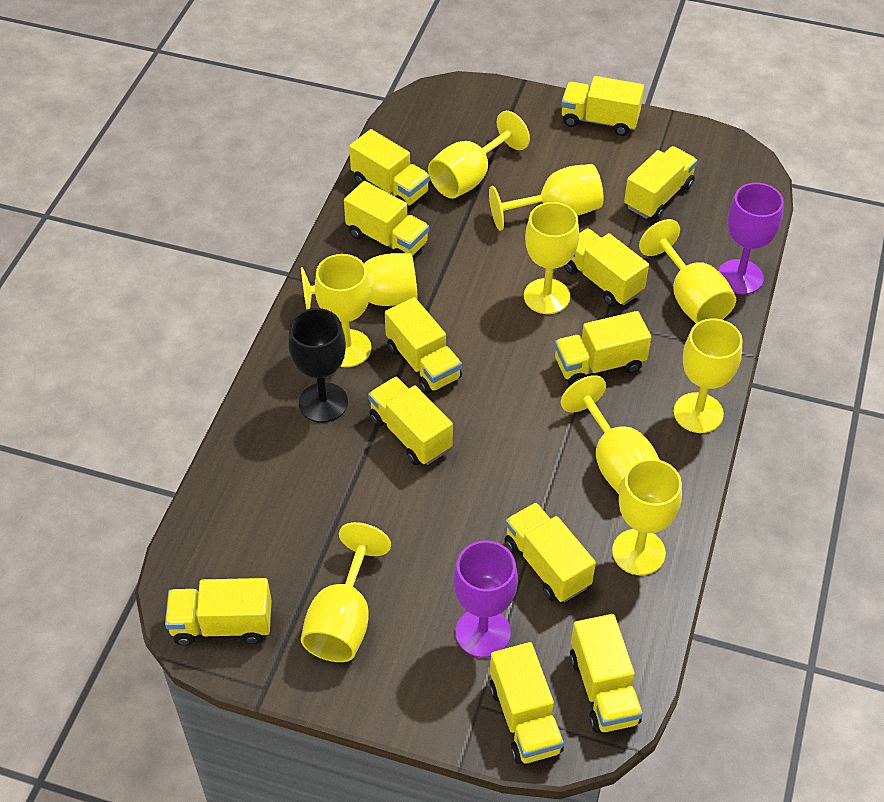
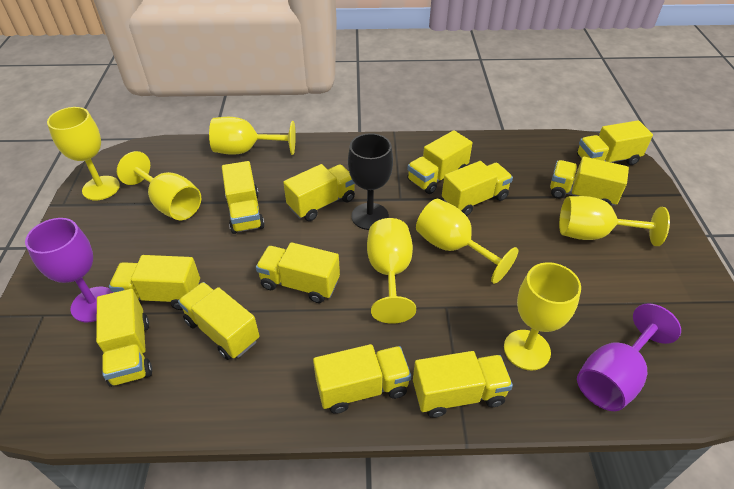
yellow goblet: [301,253,418,310] [301,522,391,662] [315,254,371,367] [428,111,530,199] [489,164,603,231] [524,202,579,314] [561,375,660,494] [612,459,682,575] [639,219,736,324] [674,318,742,433] = 10 -> [47,107,120,200] [117,151,201,220] [209,117,296,155] [367,218,416,324] [416,199,518,284] [504,262,581,370] [559,196,670,246] = 7

